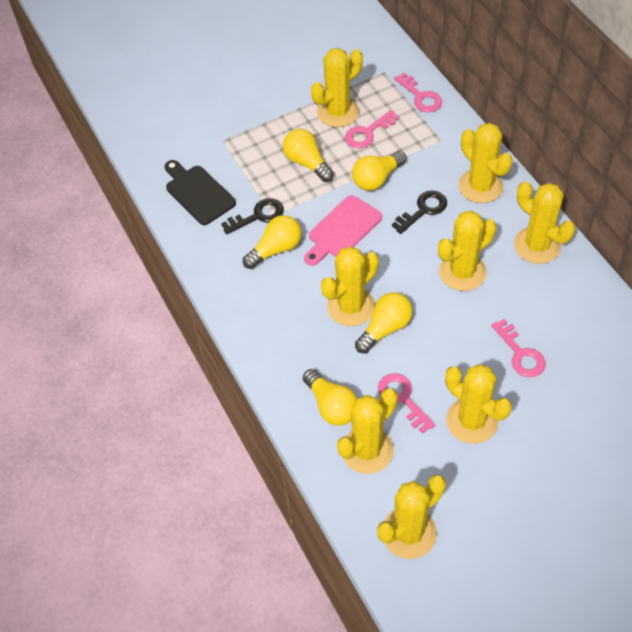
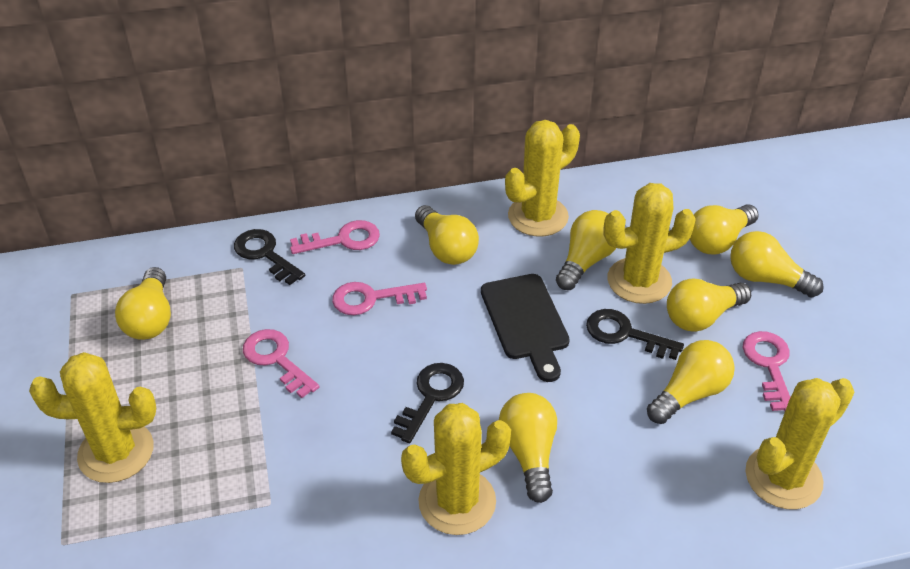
black key: [221,198,284,235] [392,190,447,234] = 2 -> [234,229,305,285] [391,363,464,443] [586,309,684,360] = 3
pink cutting board: [304,195,382,266] = 1 -> none = 0
yellow cactus: [311,48,363,127] [321,246,379,326] [337,388,398,474] [377,474,446,559] [438,211,497,291] [445,364,512,444] [459,123,513,203] [514,181,575,264] = 8 -> [29,352,156,483] [401,403,511,535] [505,120,580,237] [603,183,696,304] [746,378,855,509] = 5
yellow light bulb: [243,215,301,269] [283,129,334,182] [303,369,357,426] [352,151,406,191] [355,292,413,353] = 5 -> [115,267,171,340] [415,205,479,265] [499,393,557,503] [556,210,616,290] [647,340,735,424] [667,278,751,332] [690,205,759,255] [730,231,824,298] = 8

